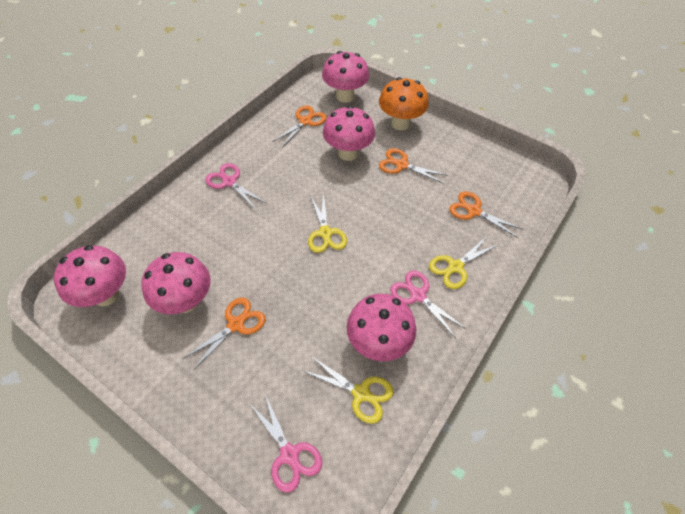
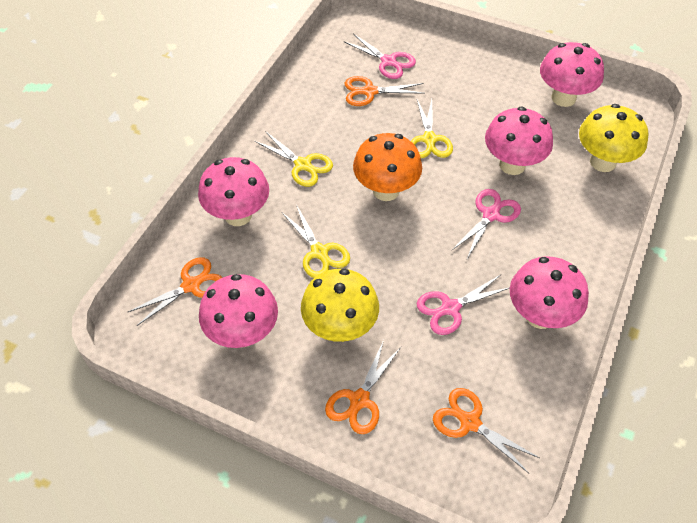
yellow mushroom: none = 0 -> [301,269,379,342] [579,104,648,172] = 2

